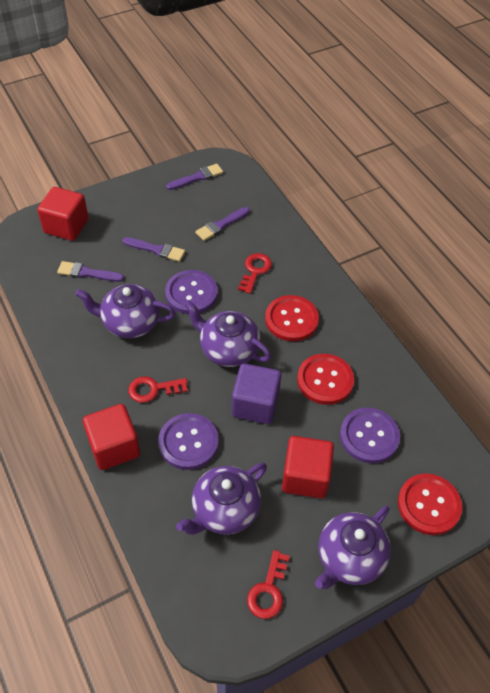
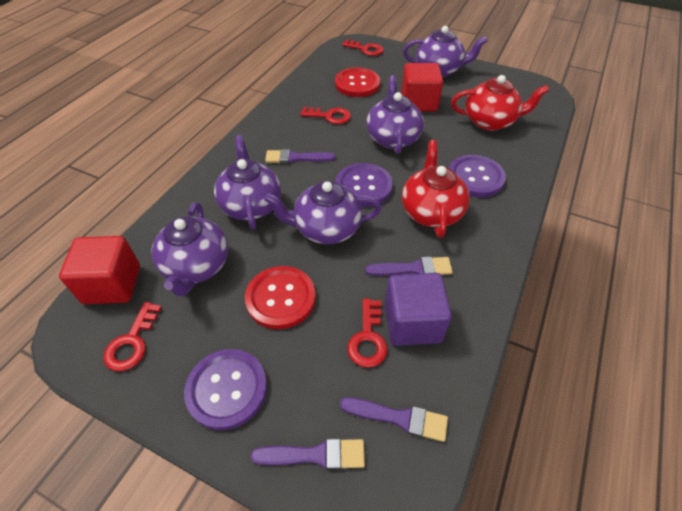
purple teapot: [75,284,176,338] [176,463,267,535] [184,301,271,367] [315,506,391,589] = 4 -> [151,202,228,296] [214,135,281,229] [264,181,382,244] [366,76,424,154] [403,26,488,77] = 5
red button: [265,295,319,341] [297,354,354,405] [398,474,462,535] = 3 -> [245,266,316,329] [335,68,380,97] = 2
red cube: [37,187,89,241] [83,404,140,470] [282,436,334,498] = 3 -> [59,236,140,304] [401,63,443,111] = 2
red key: [128,376,188,403] [238,253,272,294] [247,550,290,619] = 3 -> [103,302,162,371] [300,107,351,124] [342,39,384,56] [347,299,387,368] = 4
red teapot: none = 0 -> [402,140,470,238] [451,75,549,131] = 2

